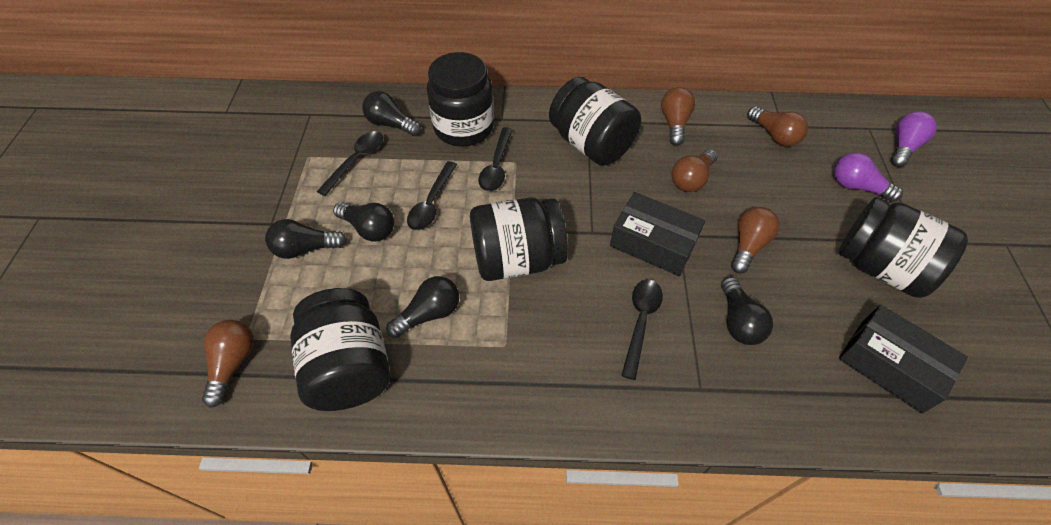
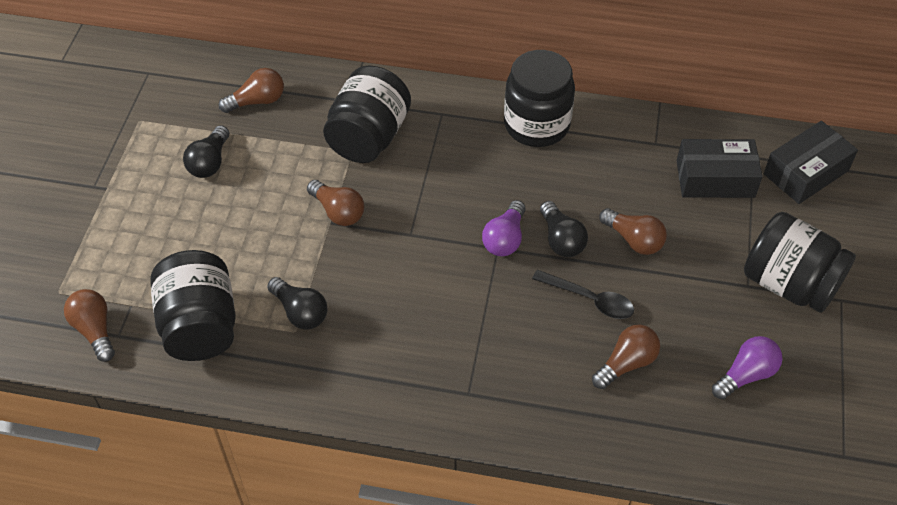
black jar: [290,288,390,411] [427,52,494,146] [470,197,568,281] [549,77,641,166] [839,197,968,298] = 5 -> [150,250,236,361] [323,66,411,163] [504,50,575,147] [744,212,856,313] = 4
black light bulb: [265,219,347,259] [333,202,394,242] [362,91,421,136] [386,276,459,338] [721,277,773,345] = 5 -> [183,125,229,178] [267,277,327,330] [540,201,588,257] = 3
black spoon: [317,131,383,196] [407,161,457,230] [478,127,513,191] [621,279,663,380] = 4 -> [532,270,634,319] = 1

